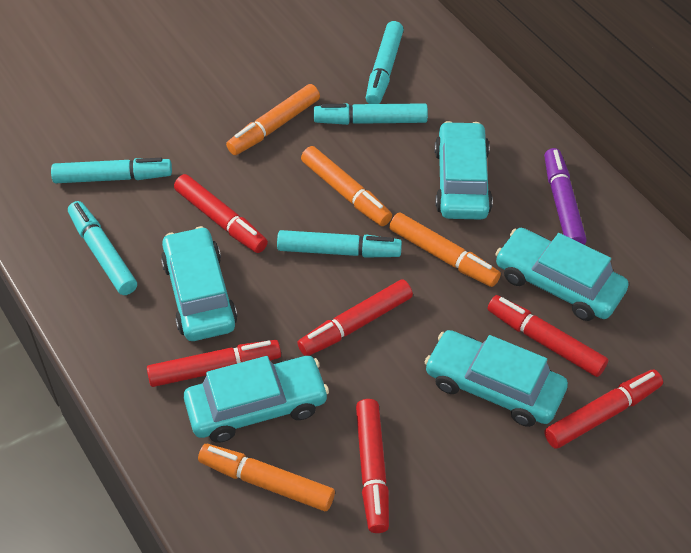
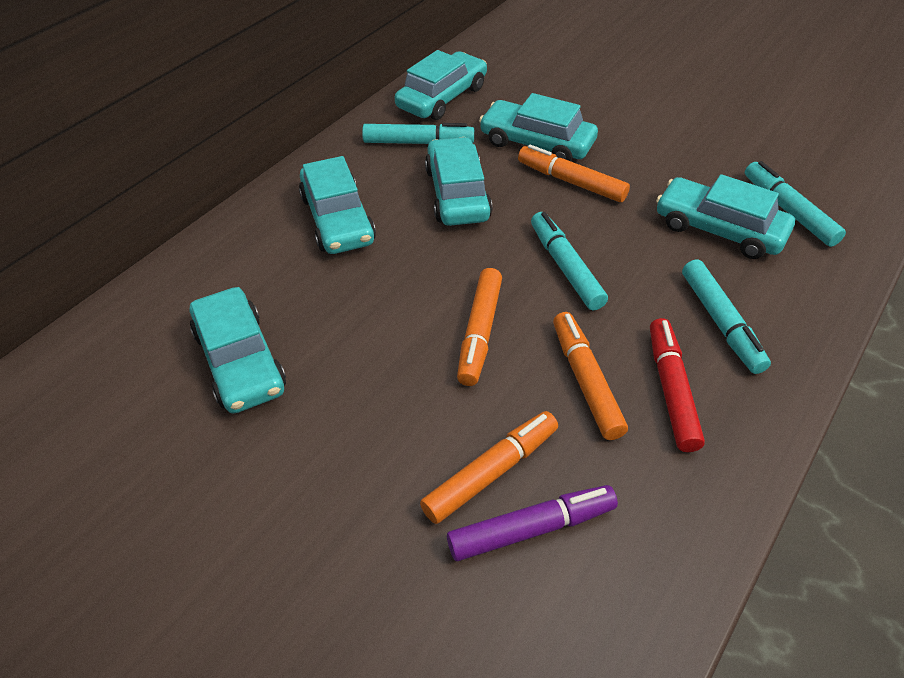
red marker: [147,340,281,387] [174,174,268,253] [298,279,413,356] [356,399,389,533] [488,295,608,377] [544,370,663,449] = 6 -> [650,318,705,452] = 1
turquoise car: [161,226,238,341] [184,356,329,443] [424,330,568,427] [434,121,493,220] [495,228,629,321] = 5 -> [190,287,286,413] [299,156,376,254] [395,50,487,120] [425,137,492,226] [479,93,598,161] [656,174,795,259] = 6
turquoise marker: [51,158,172,183] [68,201,137,295] [277,230,402,258] [314,103,428,125] [366,21,404,104] = 5 -> [362,123,474,144] [531,212,608,310] [682,259,771,374] [745,161,846,247] = 4

